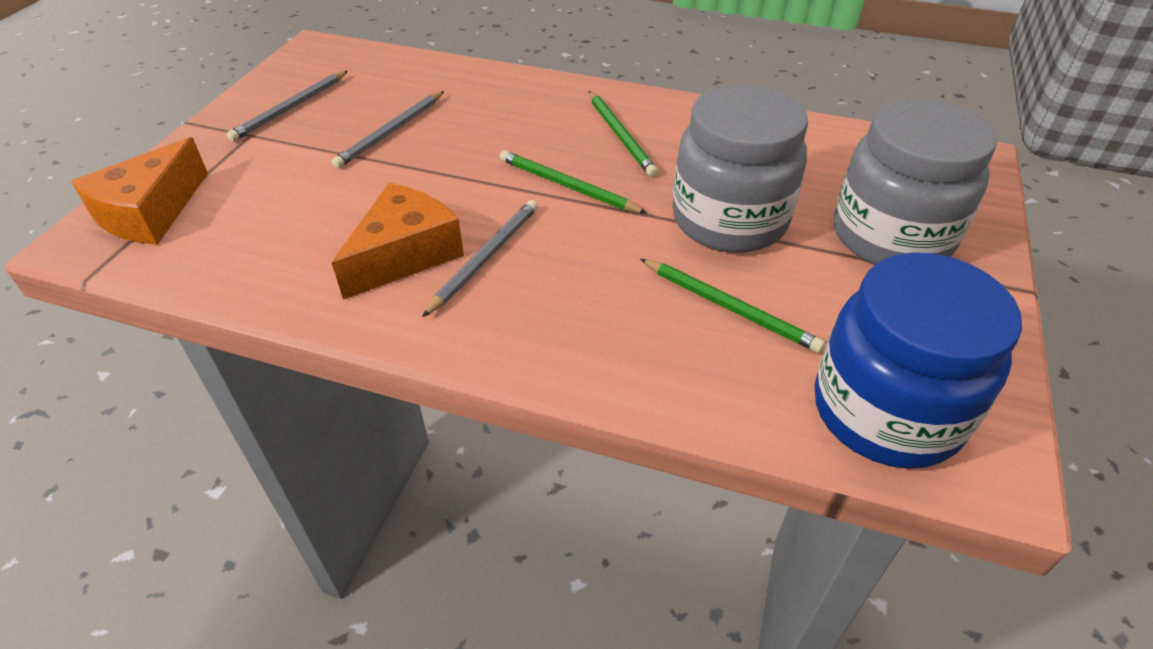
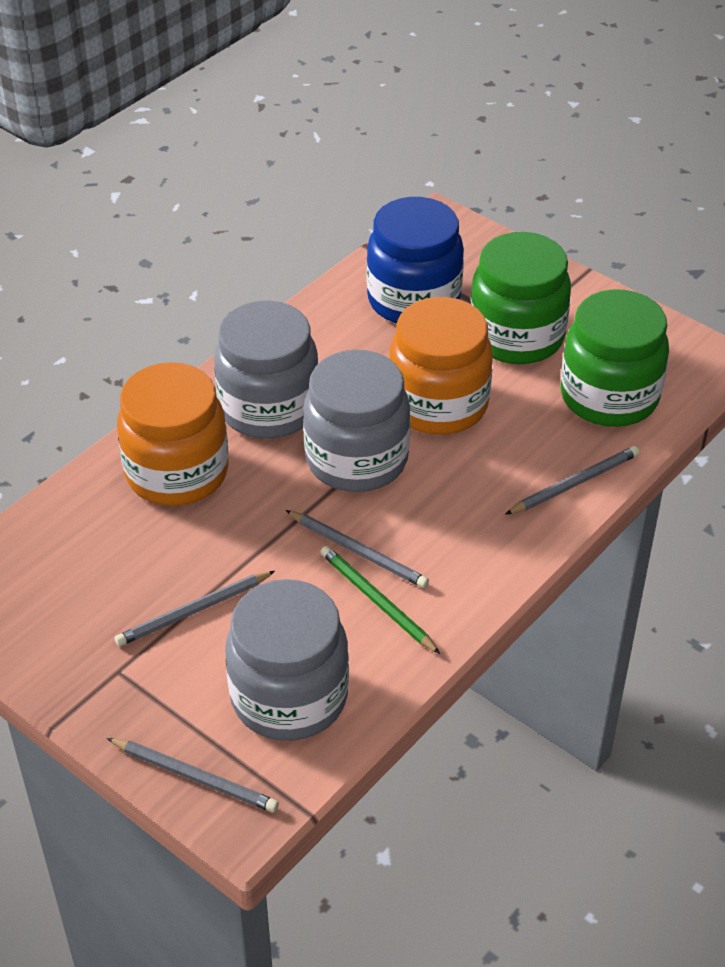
green jar: none = 0 -> [470,232,571,364] [561,289,669,427] = 2
green pencil: [499,150,647,213] [589,91,658,177] [640,259,825,353] = 3 -> [321,546,440,654] = 1
grey jar: [672,84,808,253] [834,98,997,265] = 2 -> [214,301,318,439] [225,579,349,741] [303,350,411,492] = 3
grey pencil: [227,71,348,142] [332,91,444,168] [422,200,538,317] = 3 -> [107,738,279,813] [115,571,275,646] [286,510,429,588] [505,446,640,515] = 4
orange cheese: [71,137,208,245] [332,183,464,300] = 2 -> none = 0
orange jar: none = 0 -> [117,362,229,506] [389,297,493,435] = 2

